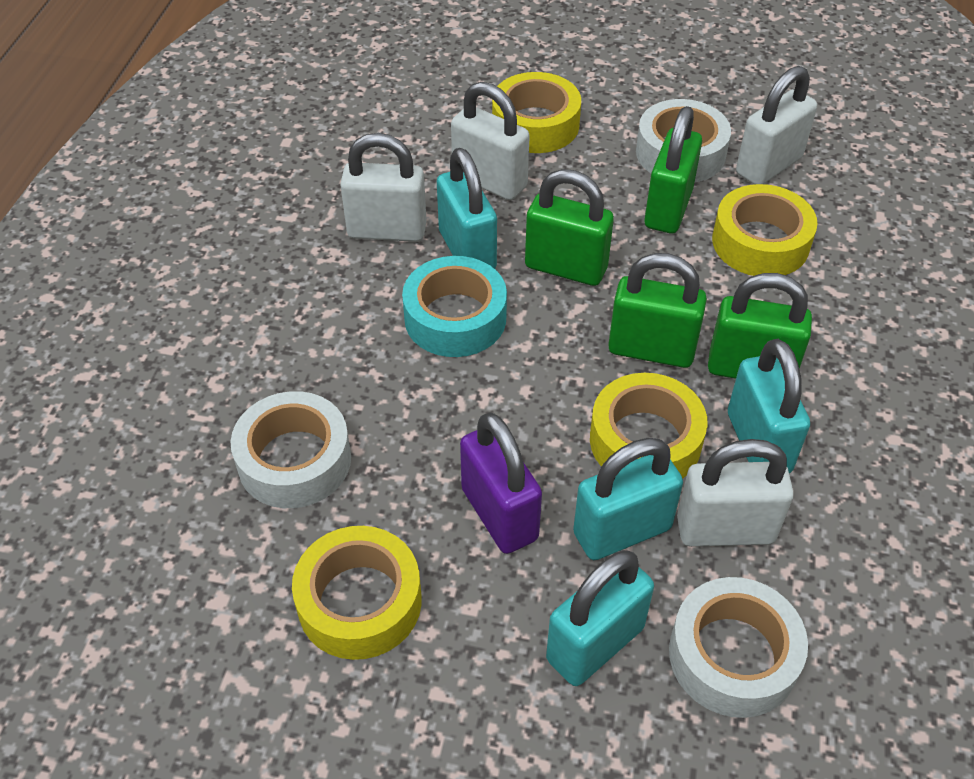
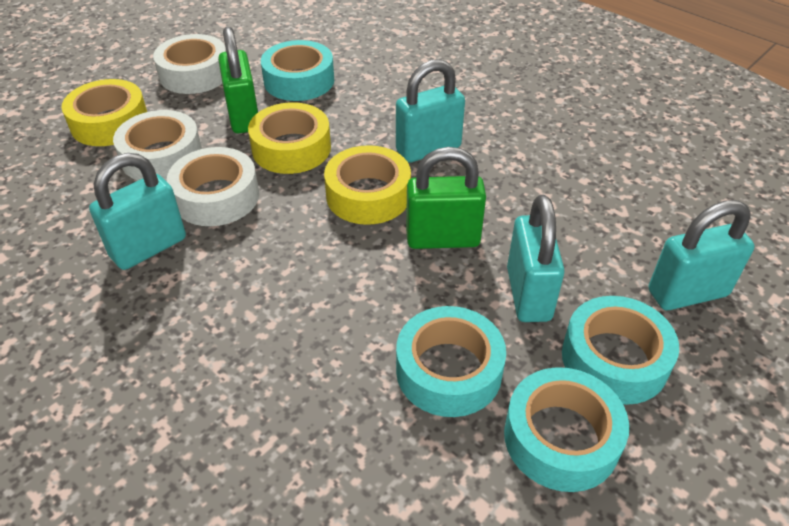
green padlock: [525,169,614,286] [608,253,707,368] [644,106,702,233] [708,273,812,379] = 4 -> [218,27,258,134] [406,147,486,249] = 2
purple padlock: [460,412,542,554] = 1 -> none = 0
turquoise tape: [402,256,507,357] = 1 -> [261,40,334,101] [396,306,506,417] [504,367,629,492] [562,296,679,405] = 4
white padlock: [340,133,427,242] [451,82,530,200] [677,439,794,547] [736,66,817,184] = 4 -> none = 0
yellow tape: [292,526,422,660] [492,72,581,153] [590,373,708,479] [712,184,818,276] = 4 -> [61,79,147,146] [248,102,331,174] [324,145,411,225] = 3

